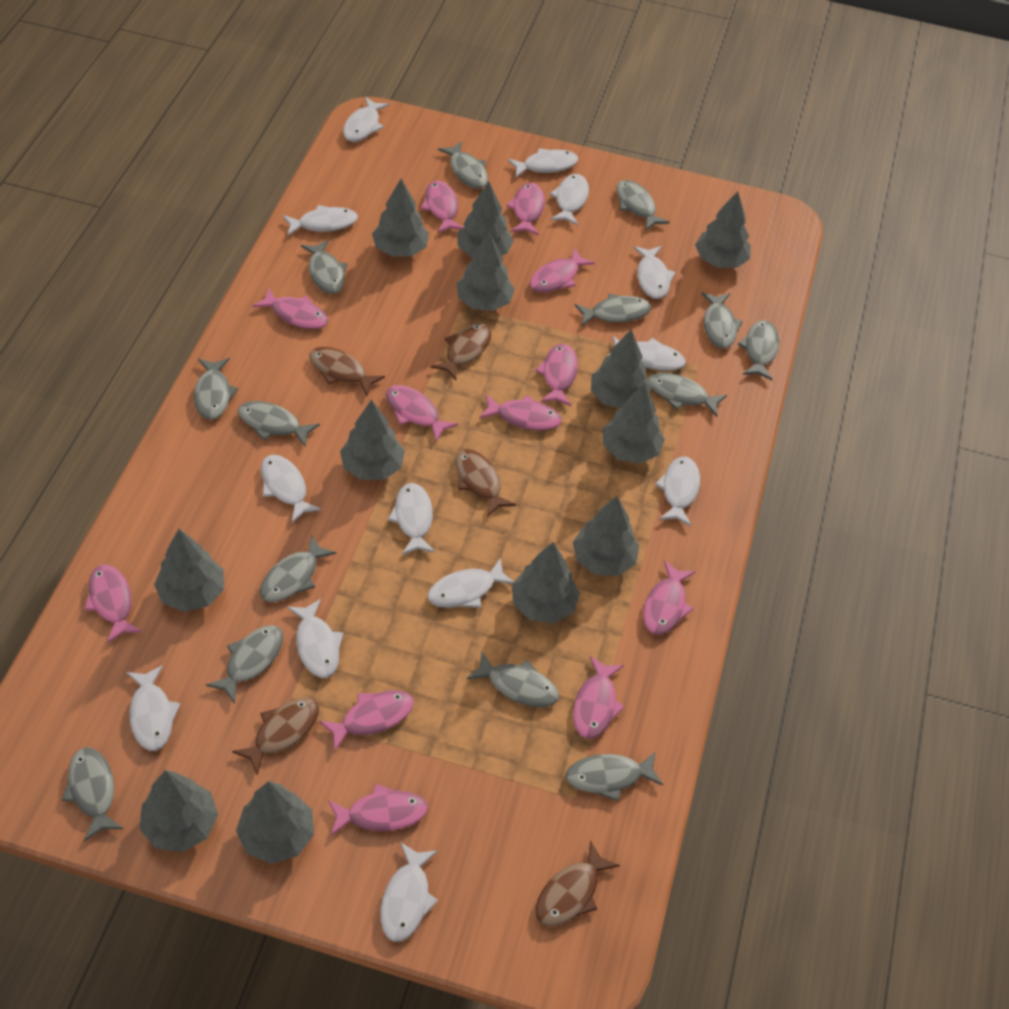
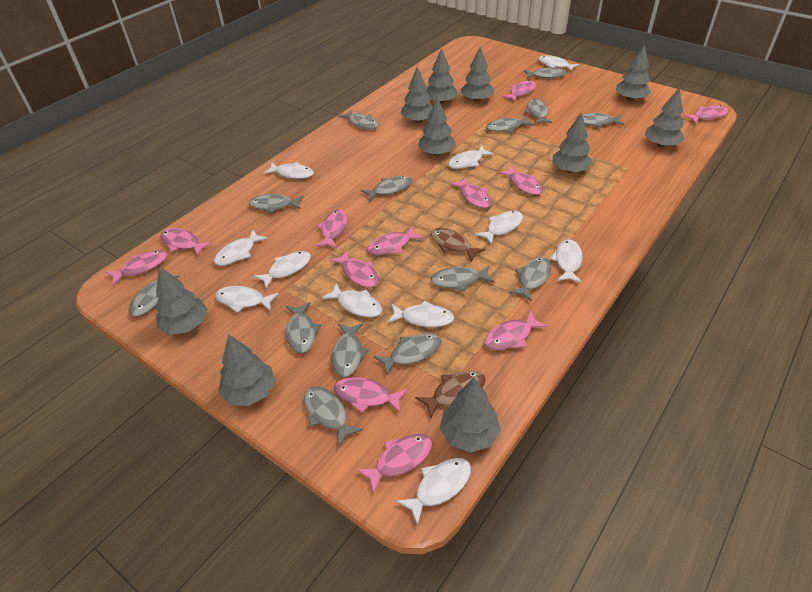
brown fish: [232,698,319,776] [309,347,385,396] [431,323,491,380] [455,449,516,517] [535,841,620,926] = 5 -> [415,371,485,418] [431,228,485,262] = 2
grey tree: [139,770,218,852] [154,529,224,612] [236,781,314,864] [340,399,405,480] [372,179,429,256] [456,232,515,311] [457,181,514,257] [512,542,580,623] [573,496,639,576] [591,329,652,408] [602,383,665,464] [695,191,751,268] = 12 -> [155,266,208,335] [218,335,275,406] [400,67,433,123] [418,97,456,156] [426,48,457,104] [440,377,501,453] [461,47,494,102] [552,112,593,173] [616,45,651,101] [645,87,684,147] = 10
white fish: [126,665,180,751] [261,455,322,523] [283,205,358,236] [287,599,343,678] [343,97,389,142] [381,842,438,942] [388,483,435,555] [427,558,514,608] [508,148,578,177] [549,174,589,226] [608,336,686,371] [634,246,676,299] [655,457,700,526] = 13 -> [214,230,268,266] [215,286,279,313] [253,251,311,289] [263,162,314,179] [322,283,382,317] [387,301,454,327] [396,458,471,525] [448,145,494,169] [475,211,523,245] [538,55,579,71] [550,239,583,283] = 11

